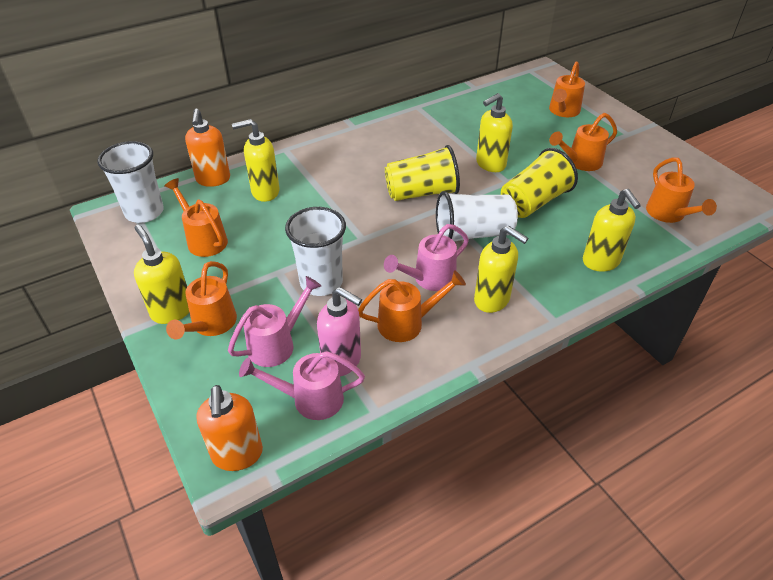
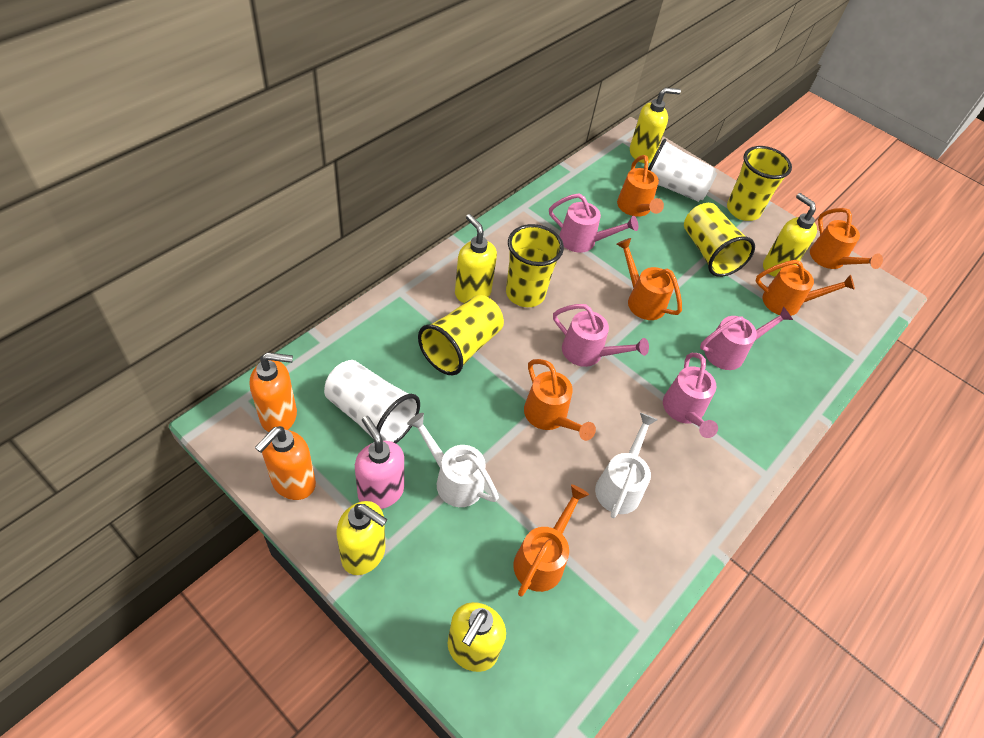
pink watering can: [228,276,321,367] [239,351,365,420] [384,224,469,291] = 3 -> [549,193,638,253] [553,304,649,367] [663,353,718,438] [700,306,793,370] = 4
white cup: [97,141,164,223] [285,207,346,296] [436,191,518,242] = 3 -> [324,360,420,443] [648,139,717,202] = 2
white watering can: none = 0 -> [407,413,499,507] [595,413,658,518] = 2
yellow cup: [385,145,460,201] [501,148,578,218] = 2 -> [418,295,504,376] [506,224,564,307] [684,203,755,277] [727,146,792,221] = 4

